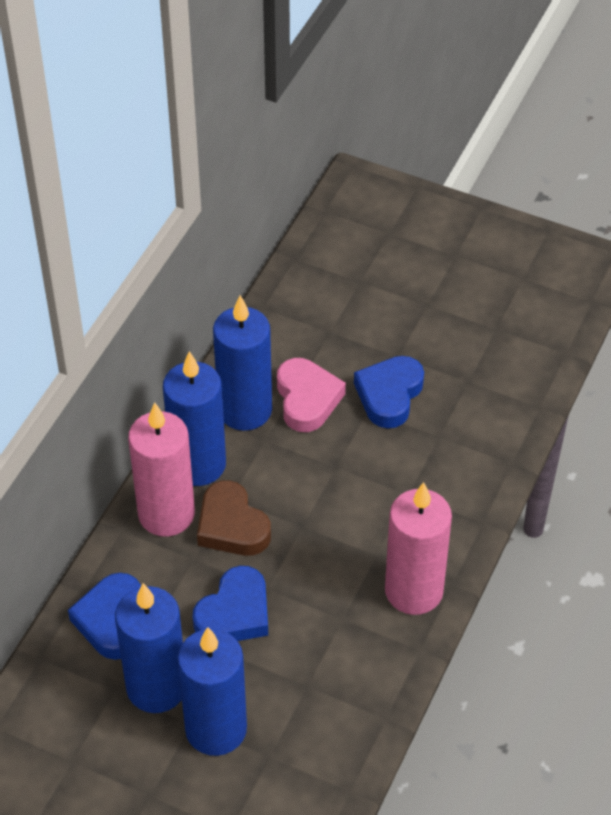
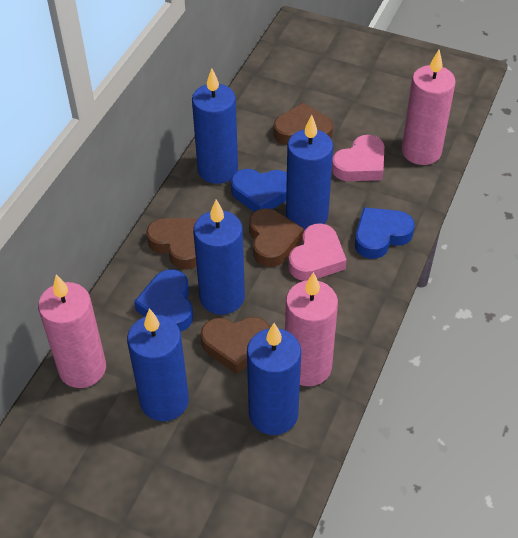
blue candle: [115,583,183,713] [163,351,226,486] [177,627,247,756] [213,295,272,431] = 4 -> [127,309,189,422] [192,68,238,184] [193,200,245,315] [247,323,301,435] [286,115,333,230] = 5
brown heart: [197,480,271,556] = 1 -> [146,218,198,269] [200,317,270,374] [249,208,304,267] [274,103,333,145] = 4
pink candle: [128,403,195,536] [385,482,452,615] = 2 -> [38,274,106,388] [285,272,338,386] [402,50,456,165] = 3
pink heart: [277,358,346,432] = 1 -> [289,223,347,281] [332,135,384,181] = 2

